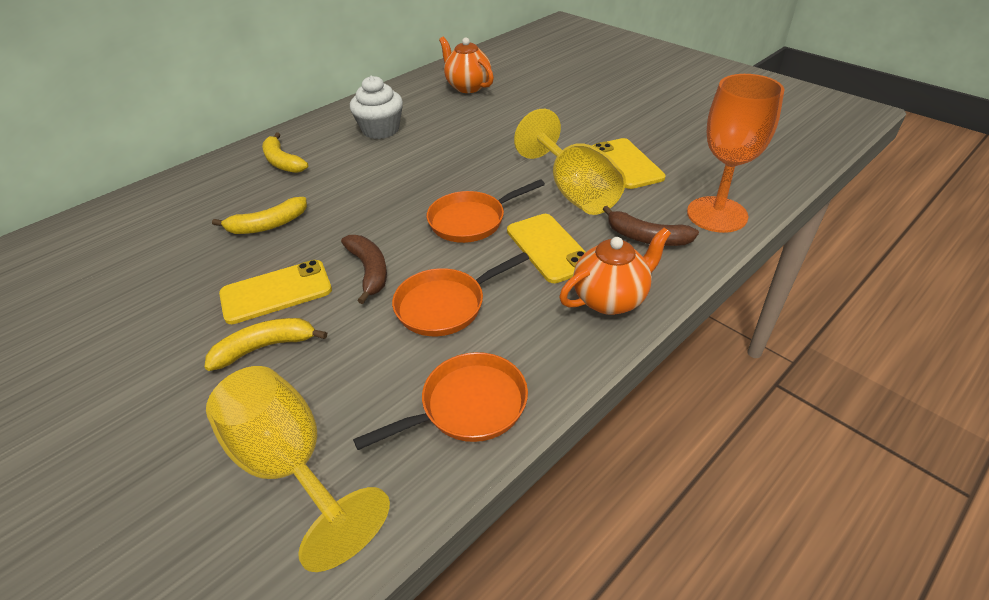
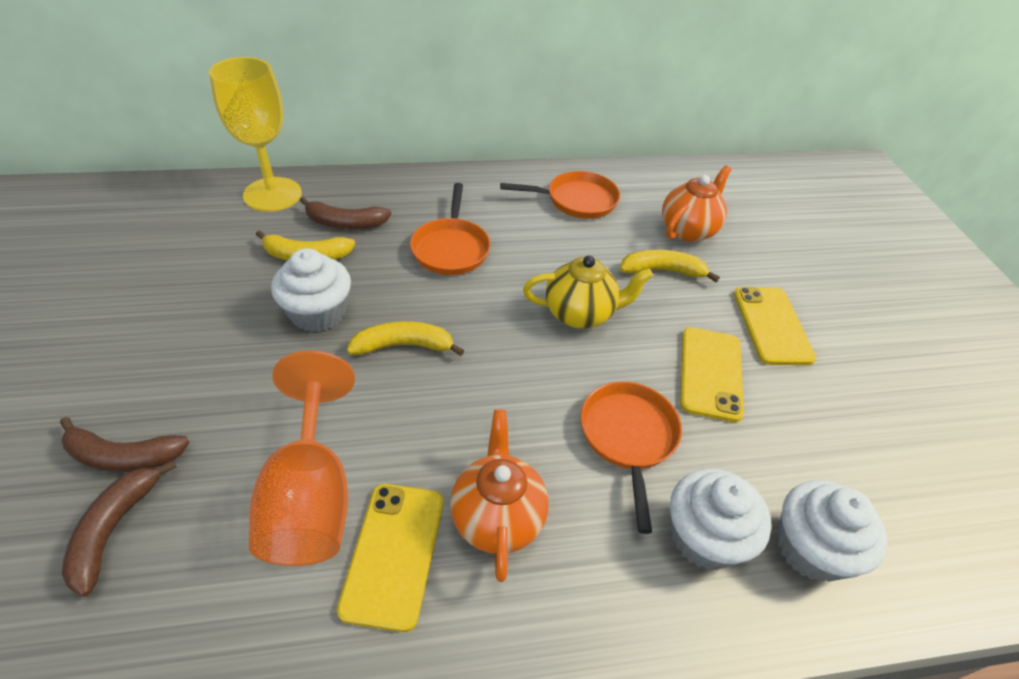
brown banana: [341,235,387,304] [603,206,699,246] = 2 -> [60,417,189,472] [62,460,177,597] [300,197,391,229] = 3
white cupcake: [350,76,403,139] = 1 -> [271,248,351,332] [670,468,772,570] [777,480,887,582] = 3
yellow goblet: [206,366,390,572] [514,109,626,215] = 2 -> [209,57,302,212] = 1
yellow teapot: none = 0 -> [523,255,653,329] = 1

